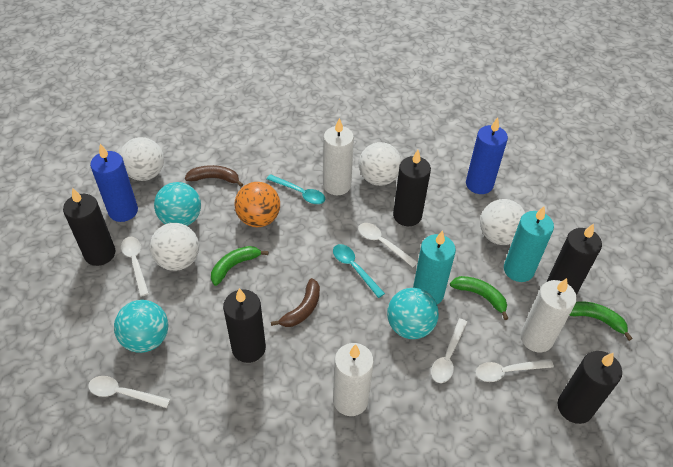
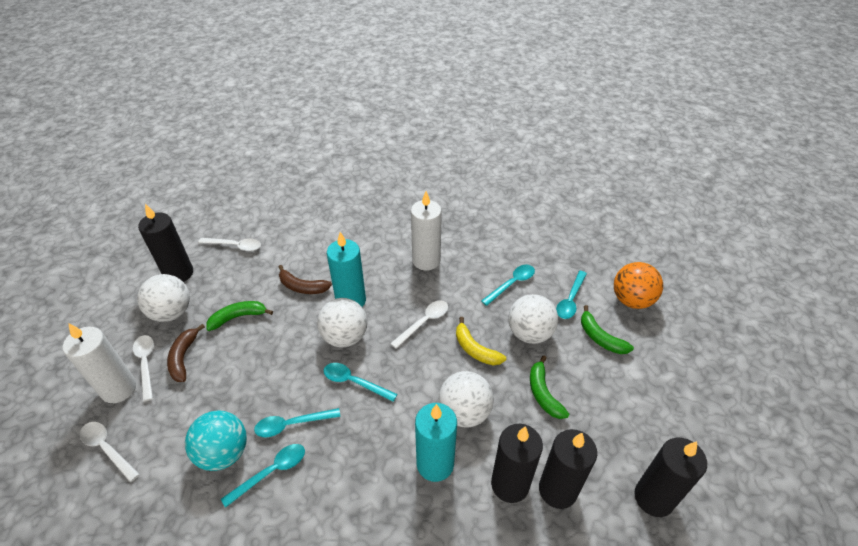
black candle: [63,188,115,266] [223,288,266,363] [393,150,431,226] [547,223,602,294] [558,351,622,424] = 5 -> [138,204,193,282] [491,424,543,503] [539,429,597,509] [635,438,707,517] = 4
blue candle: [90,144,138,222] [466,117,508,194] = 2 -> none = 0
turquoise ball: [114,300,169,353] [154,182,201,226] [387,288,439,339] = 3 -> [185,410,247,471] = 1
turquoise spoon: [267,174,325,204] [333,244,385,298] = 2 -> [221,444,305,508] [254,408,341,437] [324,363,397,402] [481,265,535,306] [556,271,587,319] = 5
white candle: [323,118,354,195] [333,343,374,416] [520,278,577,353] = 3 -> [63,323,136,403] [411,191,442,271] = 2
white spoon: [88,376,170,408] [121,237,149,296] [358,223,418,267] [431,318,467,383] [476,359,554,382] = 5 -> [80,422,140,482] [133,335,154,402] [198,238,261,251] [390,300,448,349] = 4
yellow banana: none = 0 -> [456,317,506,365] = 1

